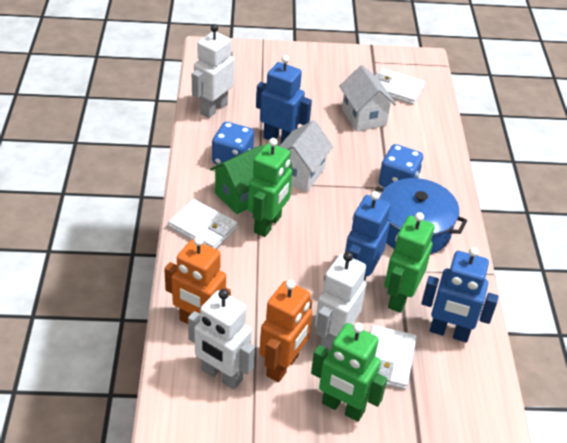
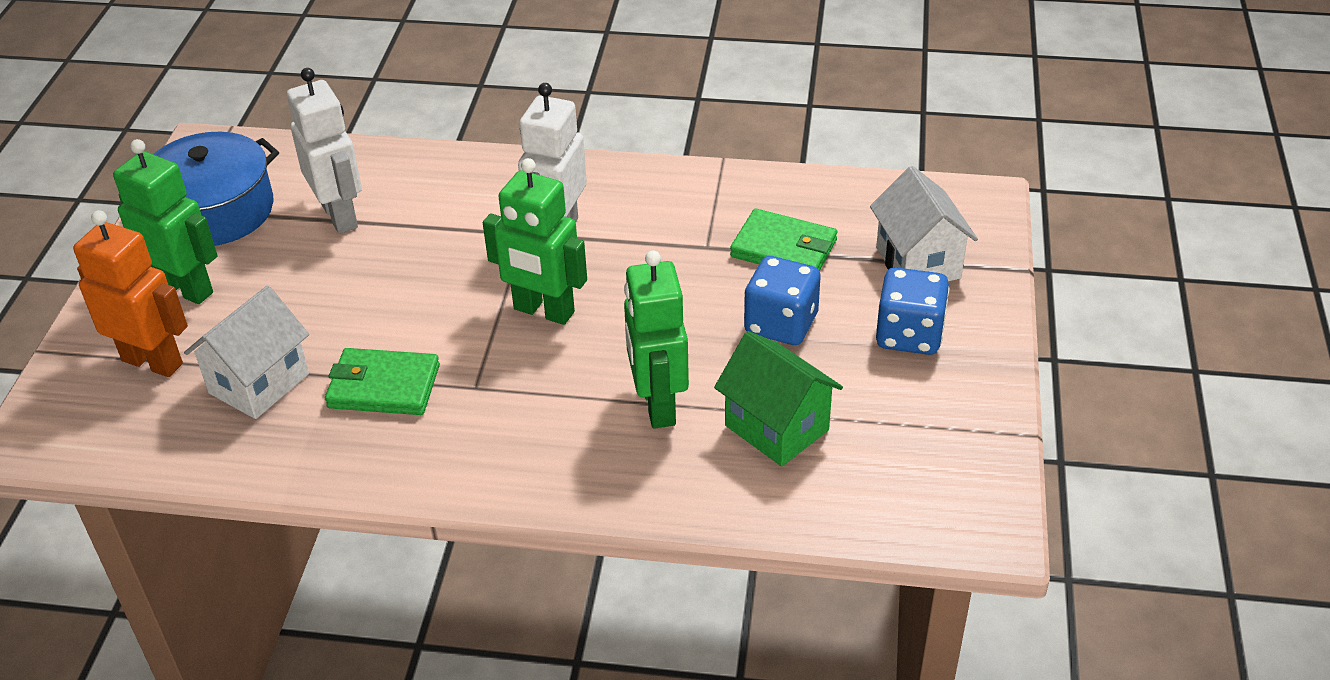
blue robot: [256,55,312,144] [345,191,391,281] [421,247,499,342] = 3 -> none = 0
green wallet: none = 0 -> [325,348,440,415] [730,209,837,271] = 2
orange robot: [164,236,231,324] [260,280,312,382] = 2 -> [73,210,188,377] = 1
white robot: [188,289,255,390] [192,24,235,118] [315,252,366,352] = 3 -> [287,68,362,234] [518,83,587,222] = 2
white wallet: [168,199,238,249] [370,325,417,390] [375,68,425,105] = 3 -> none = 0

